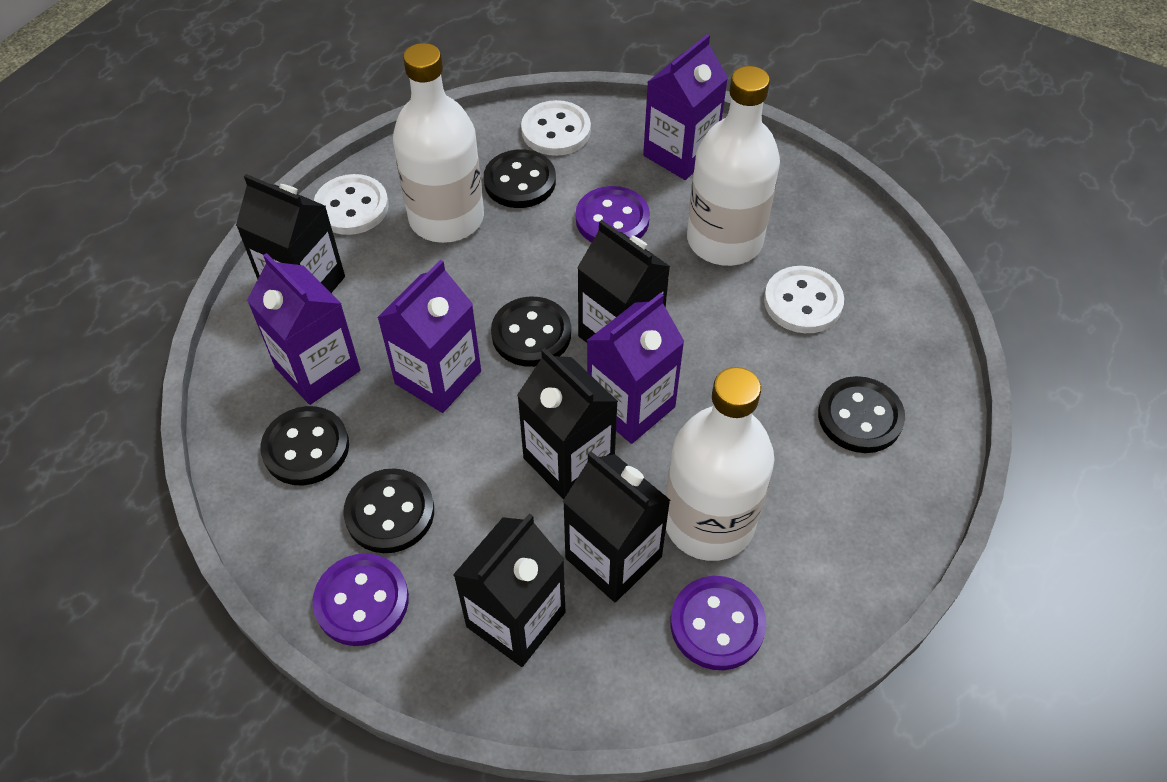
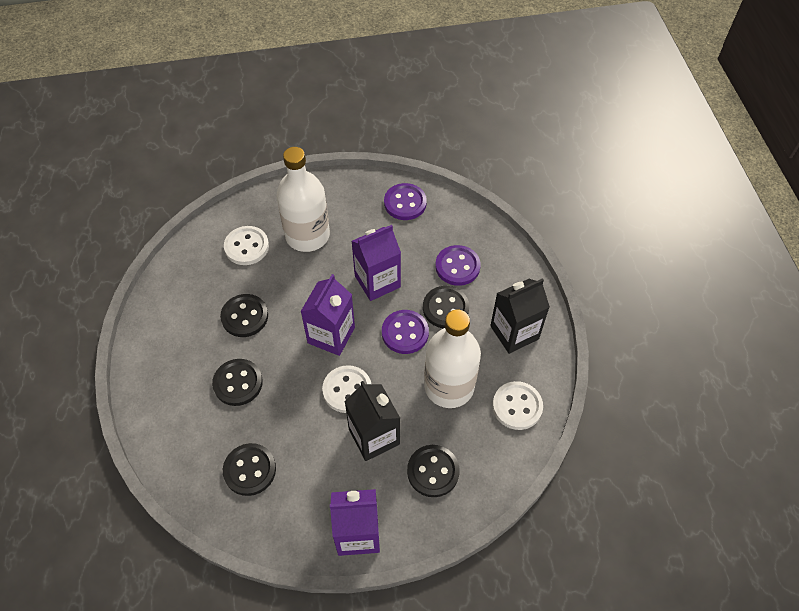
black carton: [236,174,345,293] [453,513,565,667] [517,348,618,500] [563,451,670,602] [577,220,670,343] = 5 -> [344,381,400,461] [490,278,550,354] = 2
purple carton: [247,253,361,405] [377,260,481,413] [587,293,685,444] [643,34,728,180] = 4 -> [300,274,355,356] [330,489,380,556] [352,225,401,301] = 3
white bottle: [393,43,484,243] [665,367,774,561] [687,66,780,266] = 3 -> [276,147,330,252] [424,309,481,408] = 2

